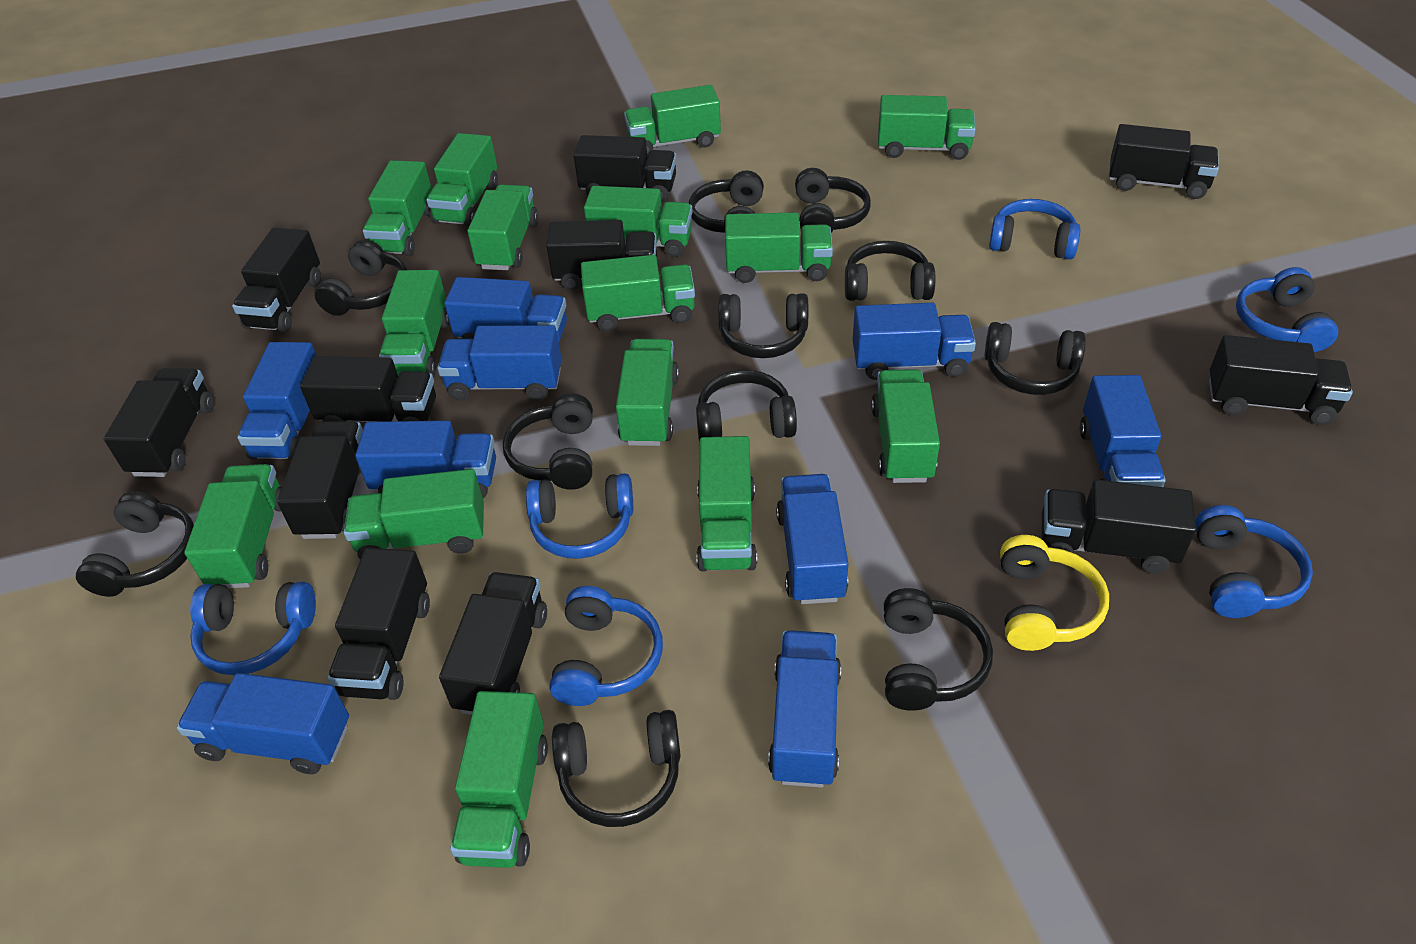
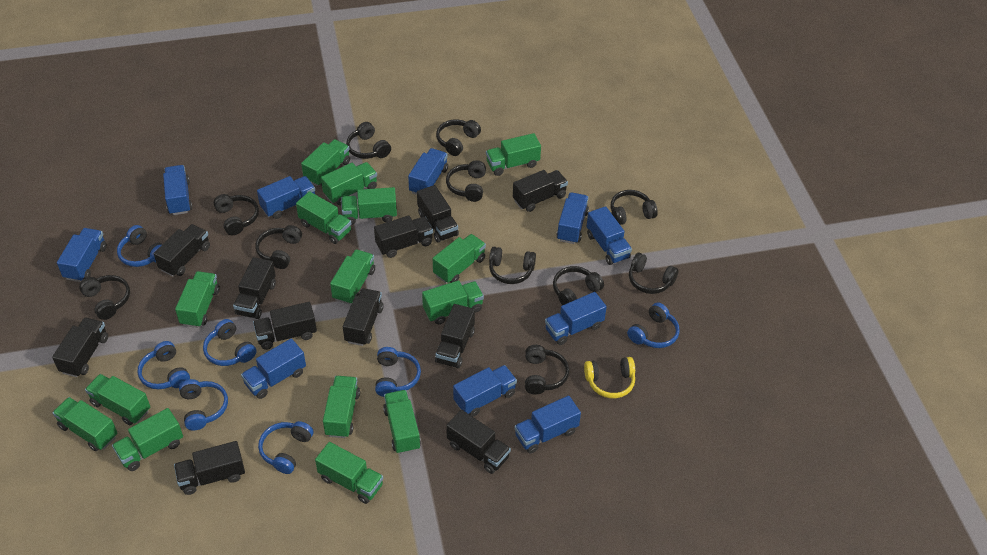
blue headphones: [190,582,316,675] [526,473,633,559] [549,586,663,706] [989,199,1080,260] [1195,505,1313,618] [1236,267,1338,352] = 6 -> [117,225,162,267] [138,341,190,389] [179,379,228,430] [203,319,256,366] [258,421,314,474] [375,347,421,397] [627,302,680,348] = 7
blue truck: [177,673,349,774] [237,342,316,460] [355,420,496,498] [437,325,562,401] [445,277,567,342] [768,630,841,788] [776,474,849,604] [853,303,976,380] [1080,375,1166,487] = 9 -> [57,228,107,282] [163,165,192,215] [241,338,306,399] [257,176,315,219] [408,148,448,195] [453,365,517,417] [514,396,581,453] [545,292,607,345] [556,192,589,244] [586,206,632,265] = 10

